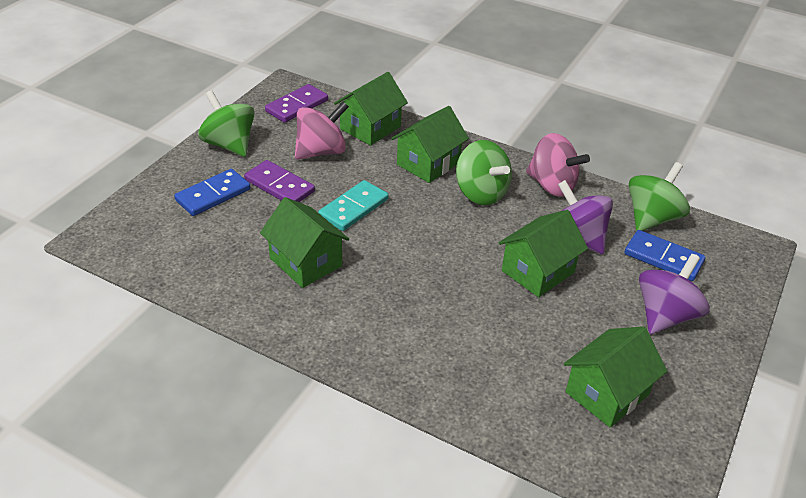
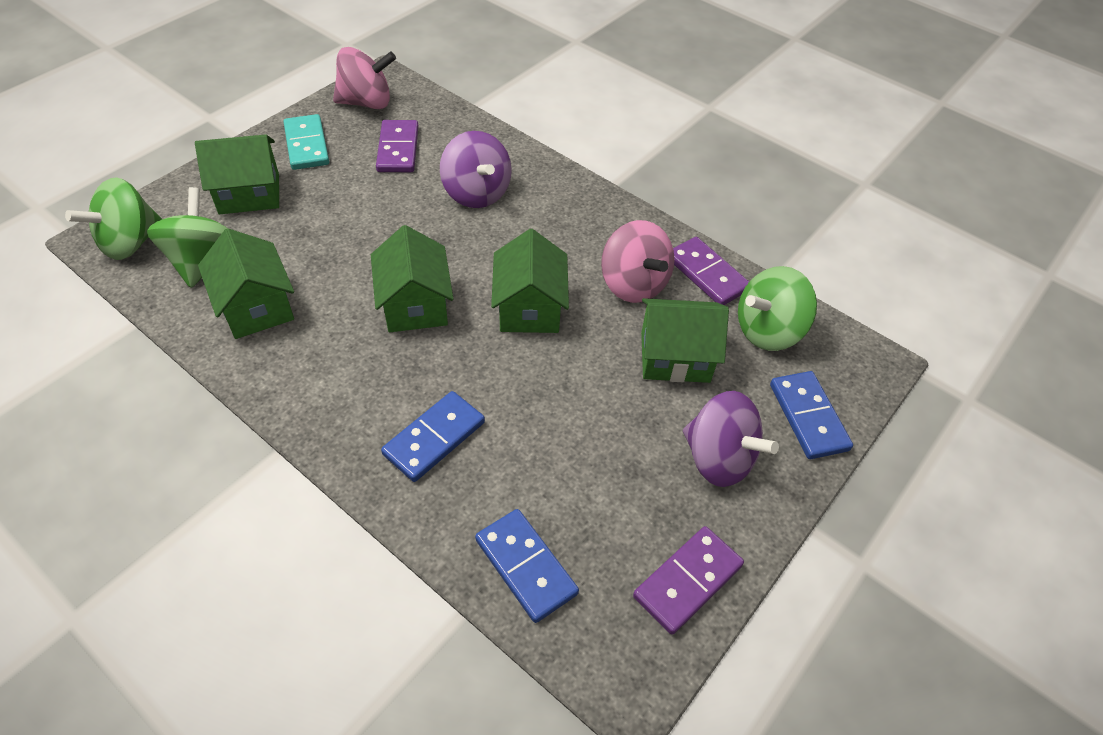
blue domino: [174,169,250,216] [624,230,706,281] = 2 -> [381,391,485,482] [475,509,579,623] [770,371,853,459] = 3
purple domino: [244,160,315,202] [265,84,328,123] = 2 -> [376,120,419,172] [633,526,744,635] [673,237,749,305] = 3

